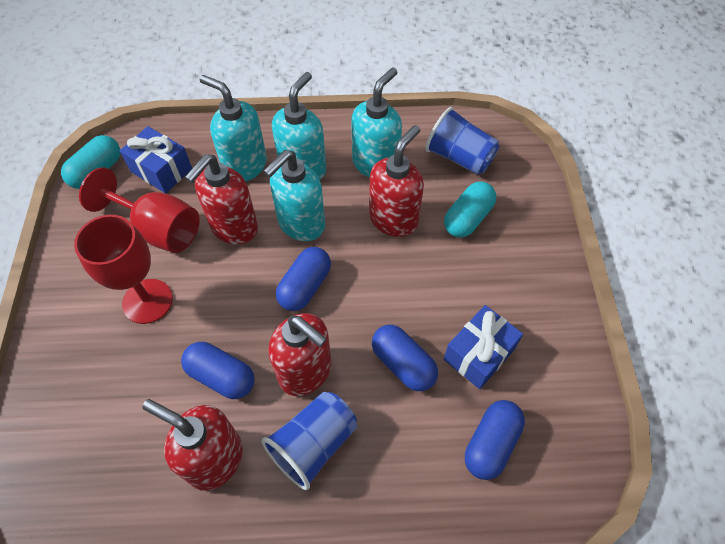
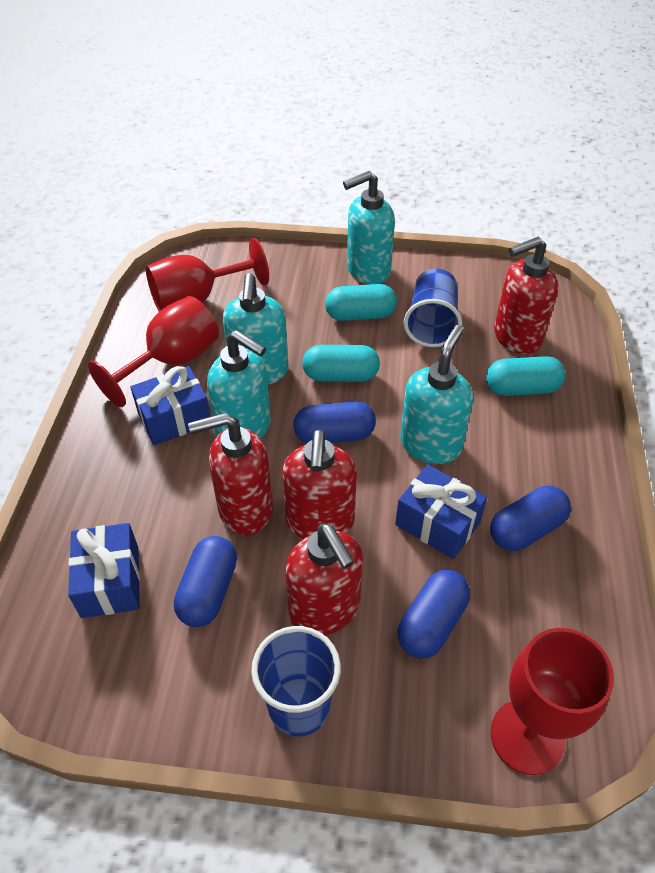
blue gift: [120,126,192,193] [444,305,523,389] = 2 -> [68,523,140,618] [130,366,210,446] [395,464,487,559] = 3
red goblet: [74,215,173,324] [79,167,200,253] = 2 -> [88,296,219,407] [146,238,269,312] [491,628,614,775] = 3
turquoise capsule: [61,135,120,189] [444,181,496,238] = 2 -> [302,345,380,382] [325,284,397,321] [486,356,566,396] = 3

